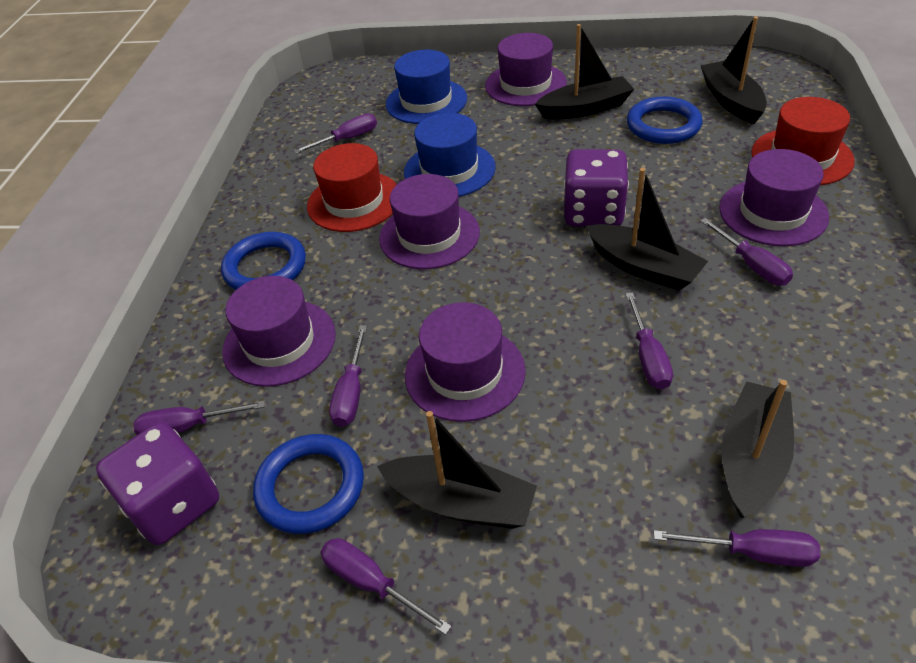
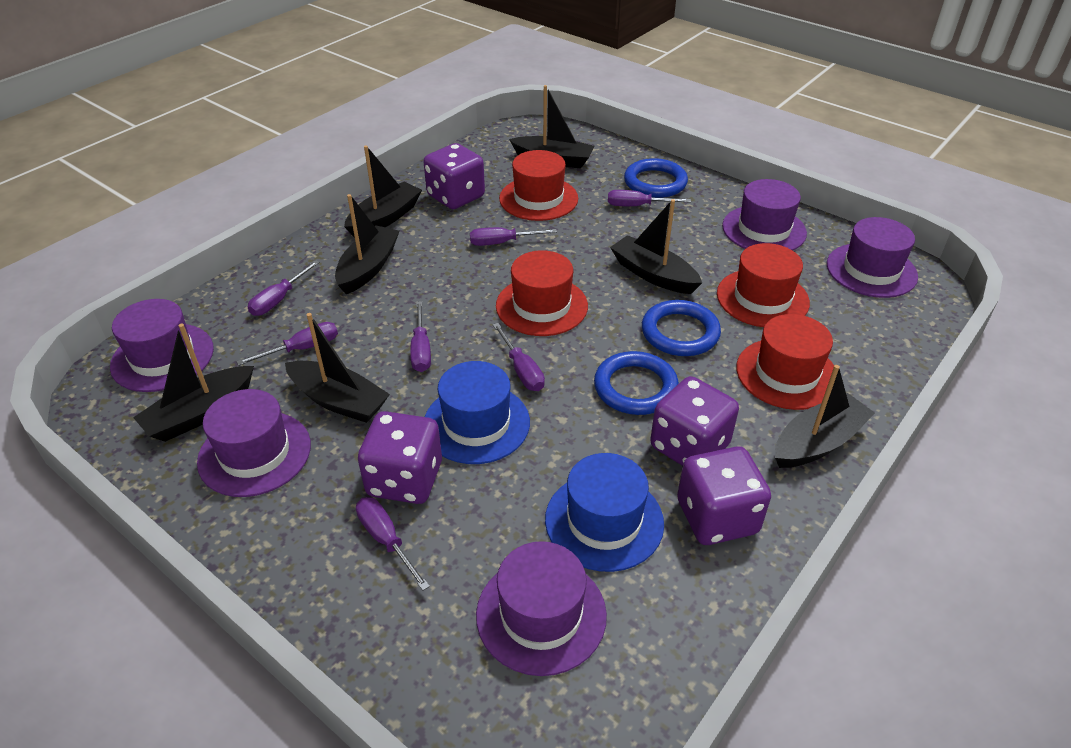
black boat: [377,411,537,529] [535,24,634,119] [586,168,708,291] [701,17,767,124] [721,380,794,518] = 5 -> [133,324,254,442] [285,313,390,423] [335,194,400,294] [344,146,422,238] [509,85,594,168] [610,199,702,294] [775,365,875,468] = 7
purple dice: [96,422,219,545] [564,149,629,227] = 2 -> [358,411,442,504] [424,143,485,209] [650,376,739,466] [677,446,771,545] = 4
red hat: [307,143,397,232] [751,97,855,185] = 2 -> [496,250,588,336] [499,150,578,221] [717,243,810,327] [736,314,834,410] = 4

